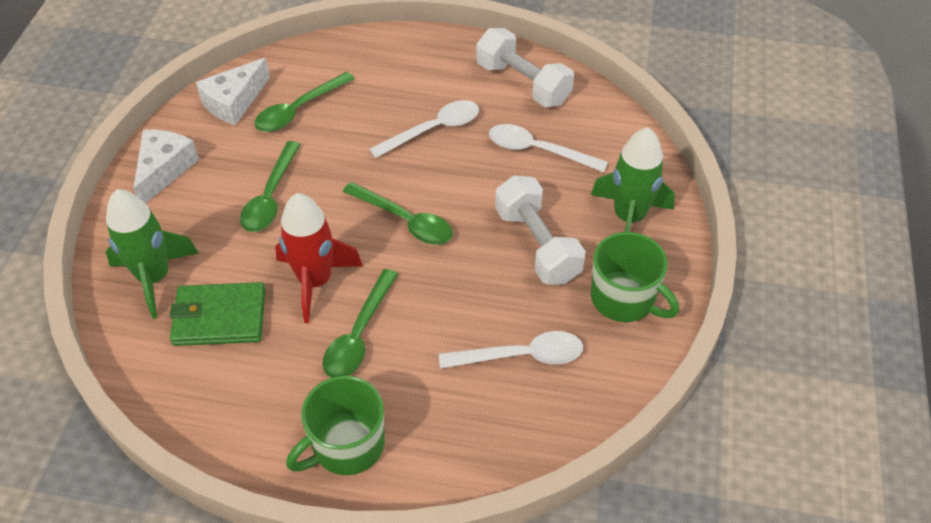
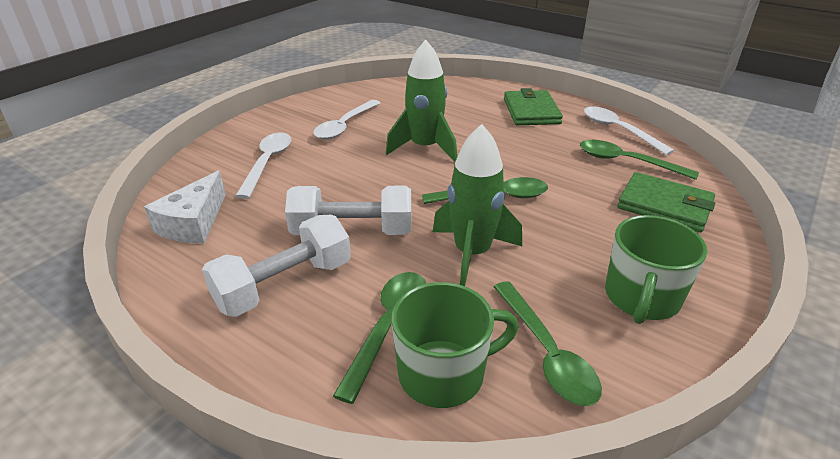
green wallet: [170,282,266,346] = 1 -> [504,88,563,125] [617,172,715,232] = 2
red rocket: [275,193,363,323] = 1 -> none = 0
white cheese: [133,130,199,203] [196,58,270,126] = 2 -> [144,170,226,244] = 1

